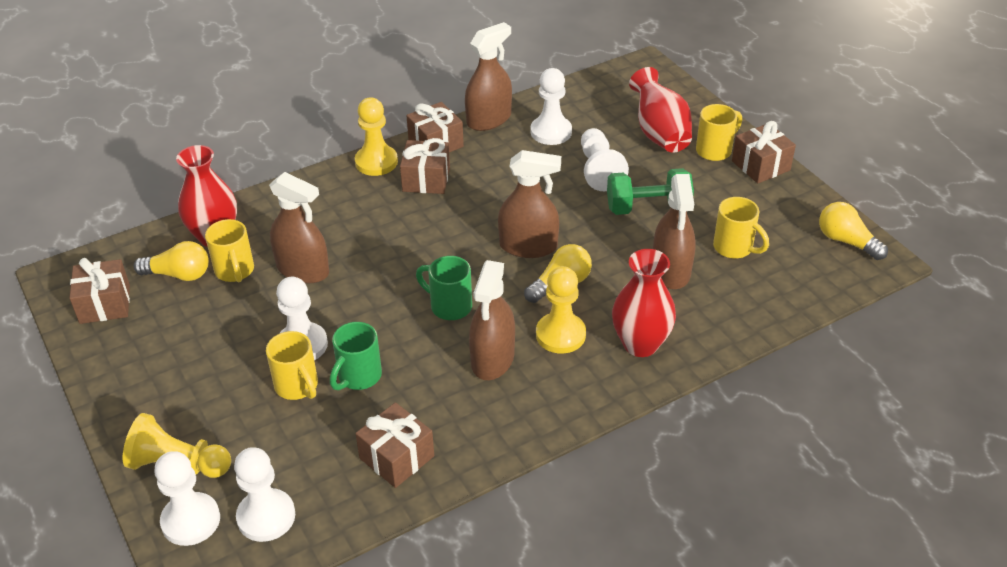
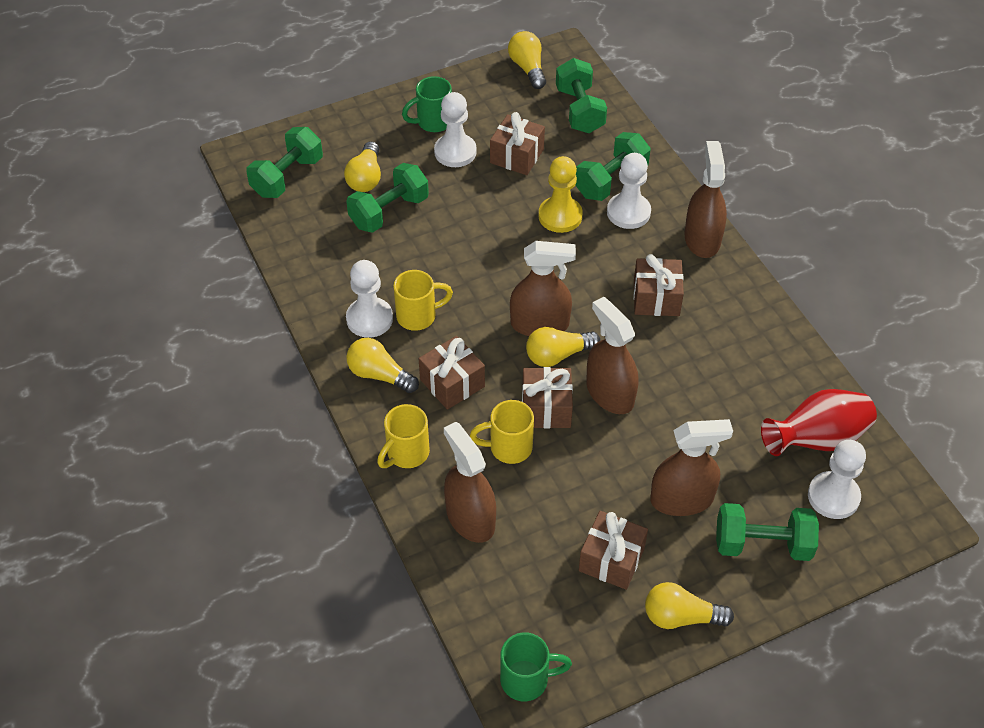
green dumbbell: [607,168,694,215] = 1 -> [246,127,323,198] [346,163,429,233] [556,58,607,133] [575,132,651,201] [716,503,819,561] = 5
red vase: [176,145,237,247] [612,249,676,357] [629,67,692,153] = 3 -> [761,389,877,456] = 1
white pawn: [154,451,220,546] [234,447,295,542] [276,277,328,360] [530,68,572,145] [581,128,629,191] = 5 -> [346,260,393,338] [434,92,477,167] [607,153,651,229] [808,440,866,519] = 4
yellow light bulb: [133,241,209,281] [524,244,592,303] [819,202,888,260] = 3 -> [344,141,381,192] [346,338,419,393] [508,31,546,89] [526,327,600,367] [645,582,734,629] = 5
yellow mug: [205,219,254,282] [266,331,318,400] [696,104,742,161] [713,197,769,259] = 4 -> [377,404,430,468] [393,270,453,331] [470,400,534,464] = 3
yellow pawn: [123,413,231,478] [355,97,398,176] [536,266,586,354] = 3 -> [538,156,583,233] = 1

